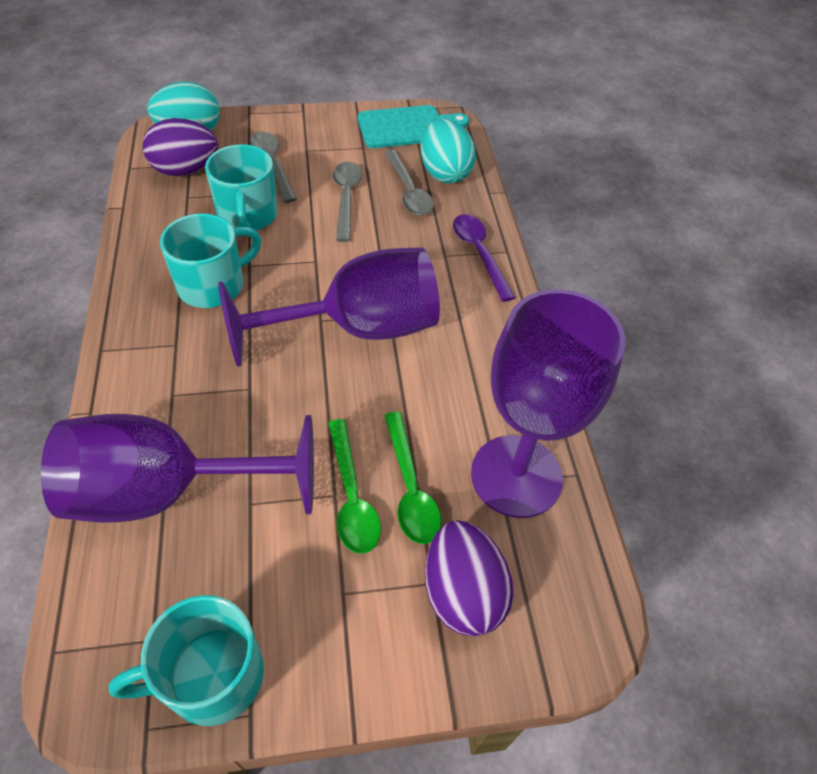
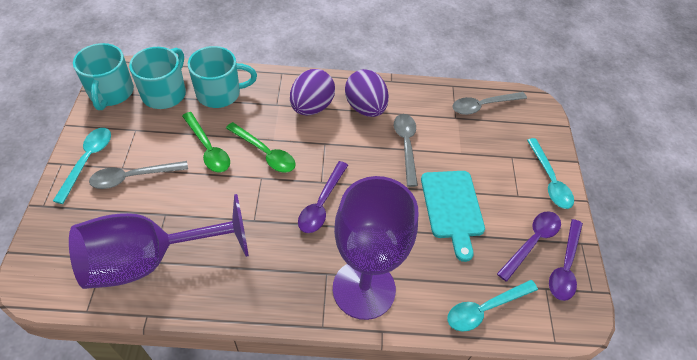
purple goblet: [41,414,314,523] [218,247,440,367] [471,289,625,518] = 3 -> [69,194,249,289] [333,176,418,320] = 2
purple spoon: [453,214,515,302] = 1 -> [298,161,348,233] [497,211,561,282] [549,219,583,301] = 3
turquoise egg: [147,82,220,131] [421,119,476,183] = 2 -> none = 0
turquoise spoon: none = 0 -> [53,128,111,204] [447,280,538,332] [527,138,574,209] = 3

